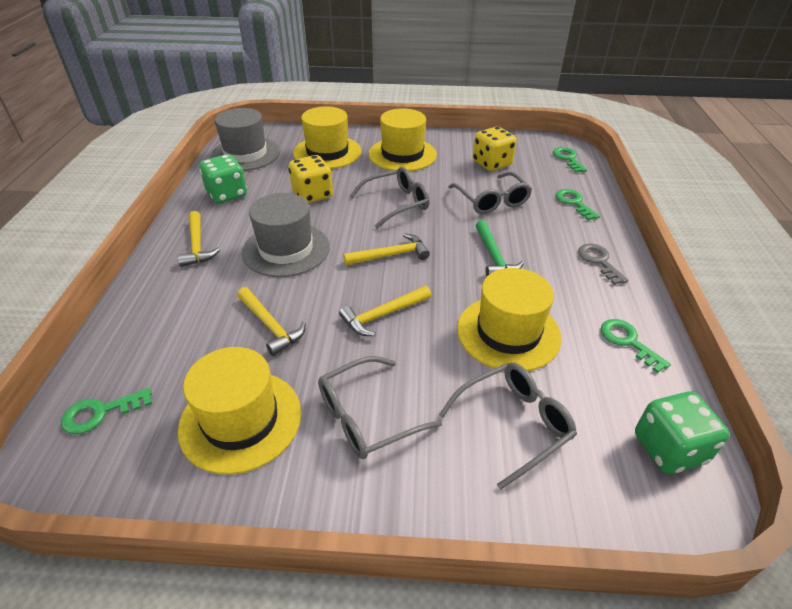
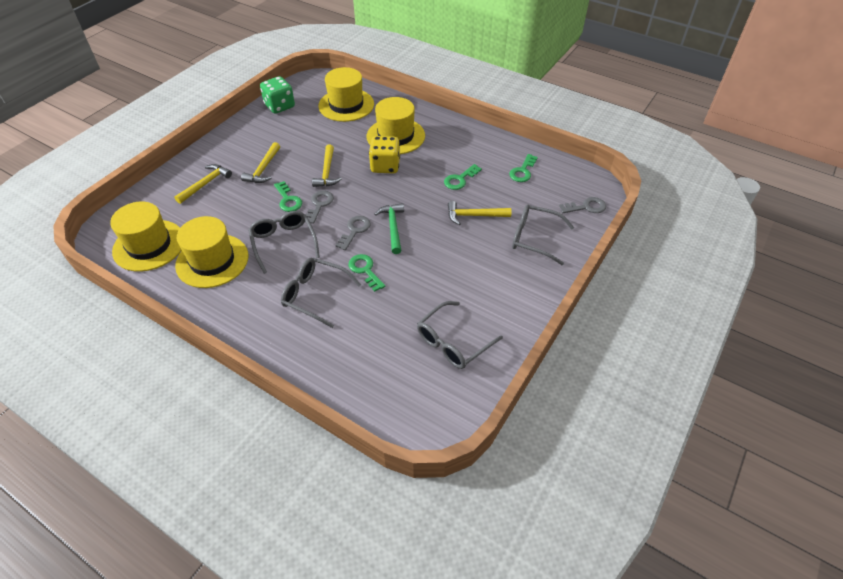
green dice: [199,154,247,203] [635,392,730,474] = 2 -> [260,76,295,114] = 1
grey hat: [210,108,280,171] [242,193,330,277] = 2 -> none = 0
grey key: [578,243,628,285] = 1 -> [305,191,334,224] [335,216,371,250] [559,197,606,213] = 3
yellow dice: [289,155,333,203] [473,127,517,171] = 2 -> [369,136,400,173] = 1

